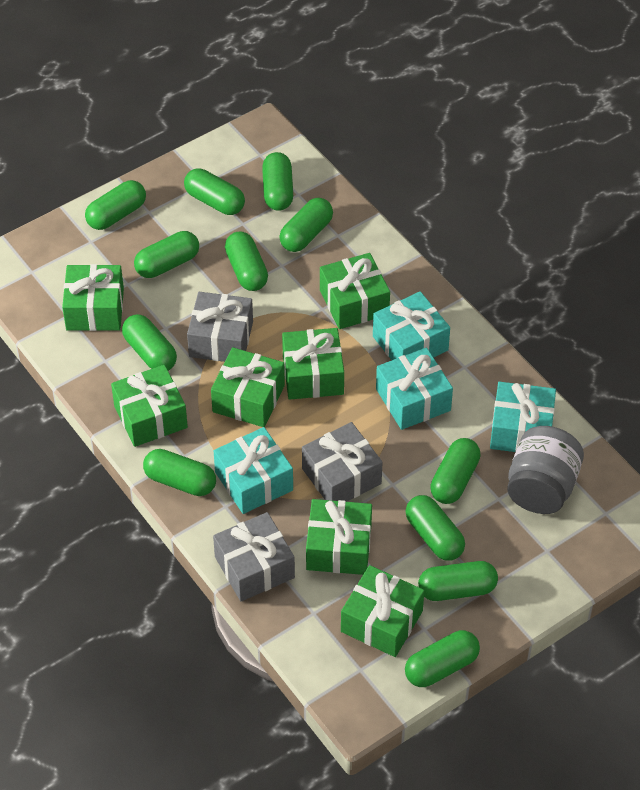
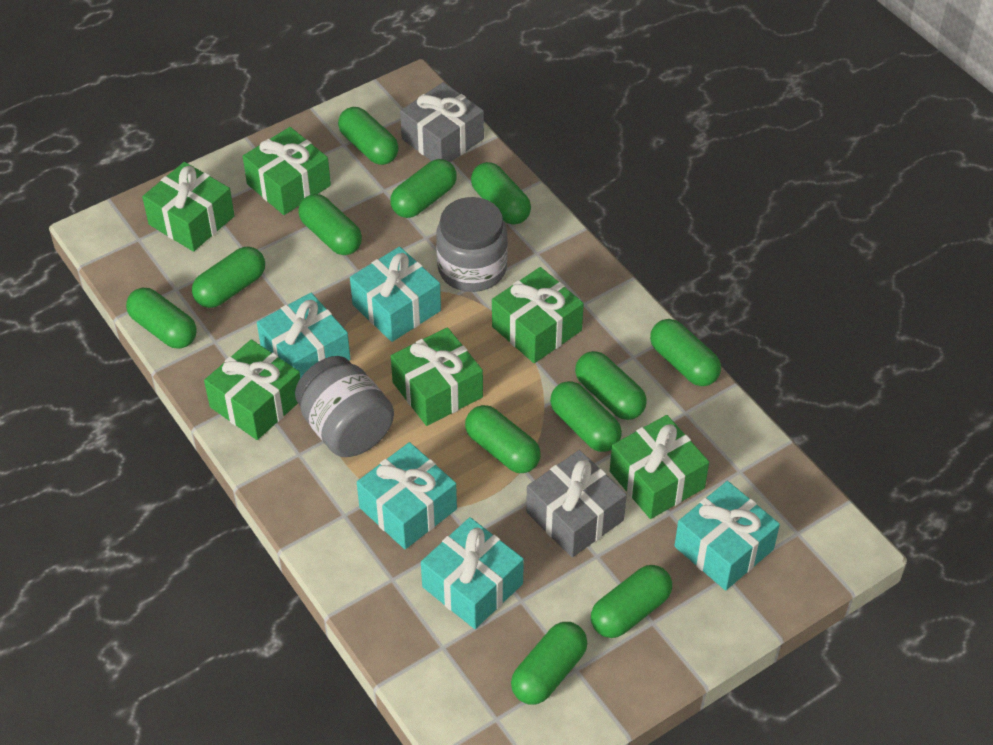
green gift: [62,264,124,331] [111,365,188,447] [211,347,285,427] [282,328,344,400] [306,499,372,575] [320,253,390,329] [341,565,424,657] = 7 -> [142,162,235,252] [204,339,300,440] [243,127,331,215] [391,327,483,426] [492,267,584,363] [610,415,709,519] = 6
grey gift: [187,292,253,362] [213,512,295,602] [302,422,383,502] = 3 -> [400,82,484,162] [526,450,627,557] = 2
grey jar: [507,426,584,514] = 1 -> [295,356,394,457] [436,197,508,292] = 2
turquoise gift: [214,427,293,514] [373,291,450,360] [376,348,453,430] [490,382,556,452] = 4 -> [257,293,350,378] [350,247,441,342] [357,442,457,549] [421,517,524,629] [675,481,780,591] = 5

